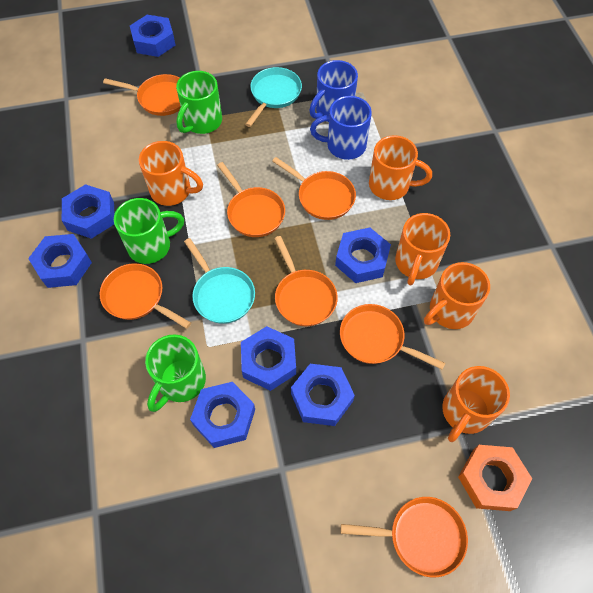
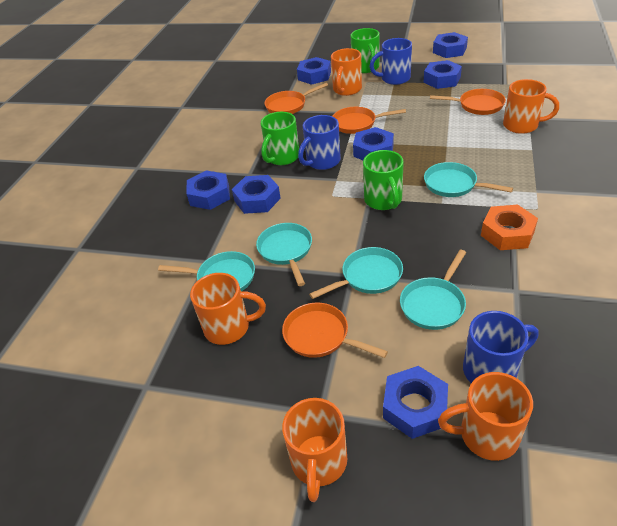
blue mug: [309,60,358,122] [310,96,372,160] = 2 -> [298,115,341,170] [370,38,412,85] [463,311,538,383] = 3
orange pan: [99,263,191,329] [103,74,181,116] [217,162,285,237] [272,157,356,220] [274,236,338,326] [340,304,445,370] [341,497,468,577] = 7 -> [265,83,328,114] [282,303,388,358] [333,107,406,134] [430,89,506,115] = 4
turquoise pan: [184,238,255,324] [245,67,302,127] = 2 -> [158,251,255,291] [256,223,312,286] [309,247,403,299] [400,250,466,330] [424,162,513,197] = 5

